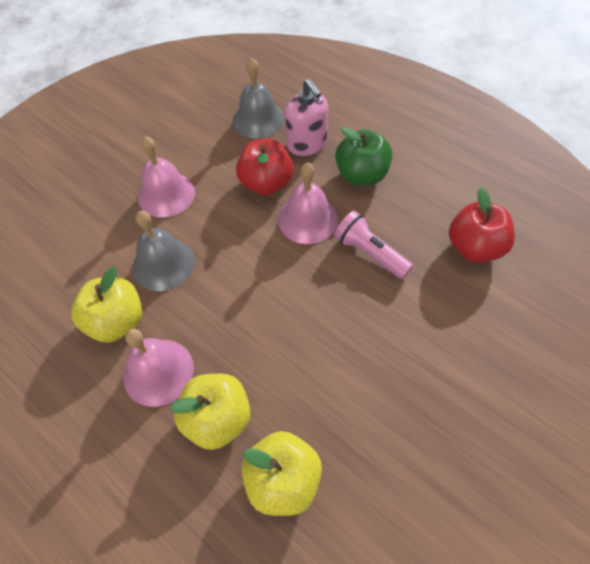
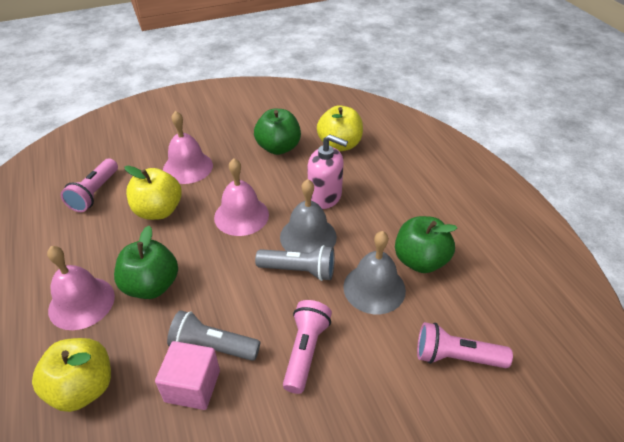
green apple: [335,127,392,186] = 1 -> [114,226,178,299] [254,109,301,155] [395,216,457,273] = 3
grey flashlight: none = 0 -> [167,310,260,361] [255,245,335,281] = 2
pink cube: none = 0 -> [155,341,220,410] = 1
pink flashlight: [334,211,413,279] = 1 -> [61,159,118,212] [283,300,332,394] [417,322,513,368] = 3
red apple: [236,139,293,195] [449,187,515,263] = 2 -> none = 0

